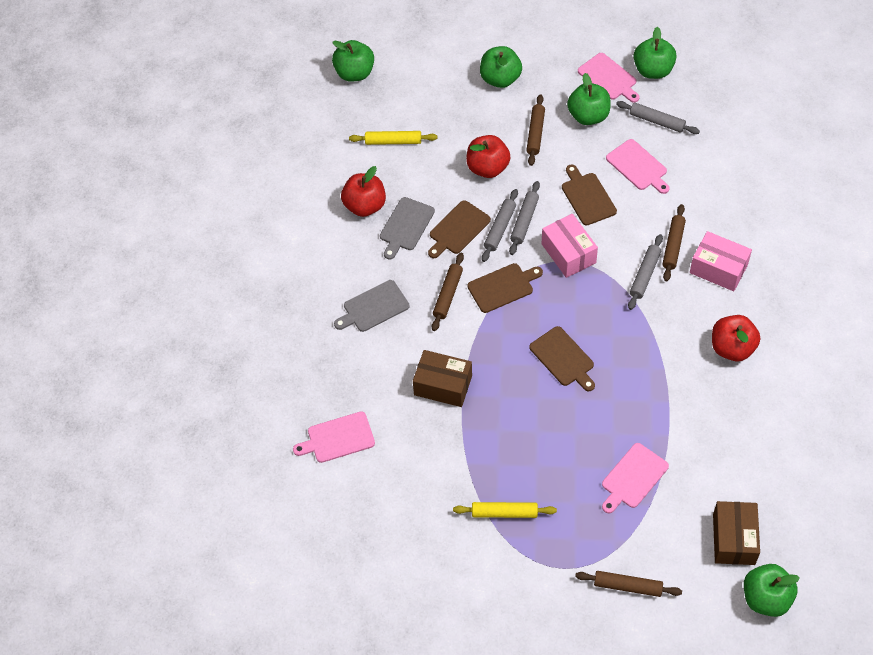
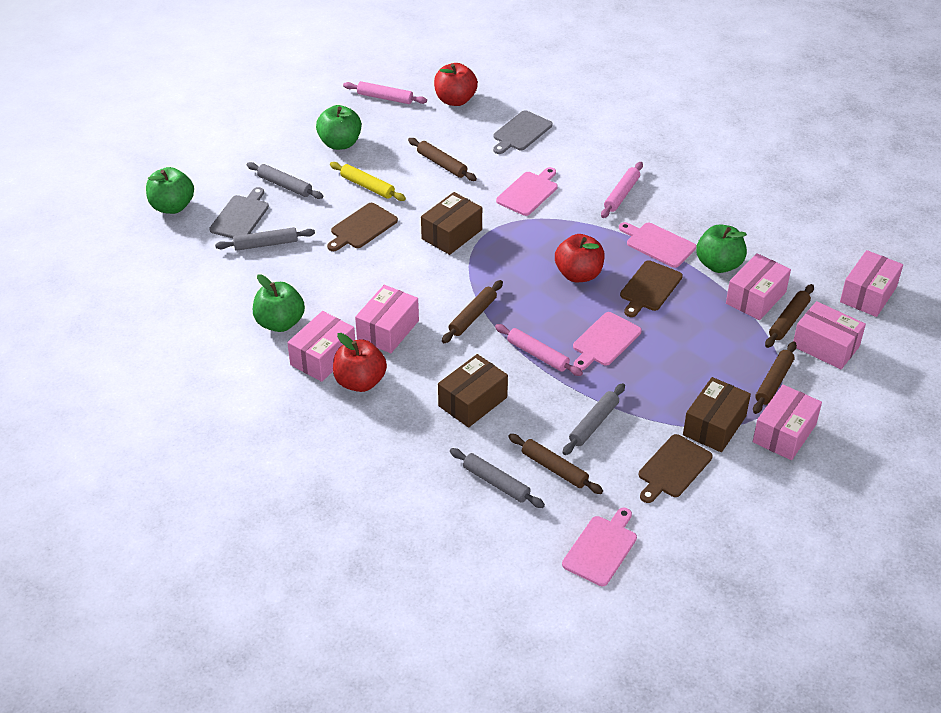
brown box: [413,350,472,407] [713,501,760,565] = 2 -> [421,192,482,255] [438,354,508,428] [683,377,751,452] = 3
brown cutting board: [428,200,491,258] [467,263,543,313] [529,326,595,391] [562,164,617,225] = 4 -> [327,203,398,251] [620,260,683,317] [639,434,713,503] = 3
brown rolling pin: [432,253,464,331] [526,94,545,166] [575,571,682,597] [662,204,686,281] = 4 -> [408,138,477,181] [442,280,503,343] [508,434,603,494] [753,342,797,414] [765,284,814,348] = 5
green apple: [332,40,374,82] [480,46,522,88] [567,73,611,125] [634,27,677,79] [744,564,800,617] = 5 -> [146,167,194,214] [253,274,305,332] [316,105,361,150] [696,224,747,273] = 4
pink box: [542,214,598,278] [690,231,752,291] = 2 -> [287,311,355,382] [355,285,419,353] [726,253,791,320] [753,384,822,460] [793,301,866,369] [840,250,903,317] = 6
pink rolling pin: none = 0 -> [343,81,427,104] [495,324,583,376] [601,162,643,218] = 3
yellow rolling pin: [349,131,437,145] [453,502,557,518] = 2 -> [330,162,406,201] = 1

